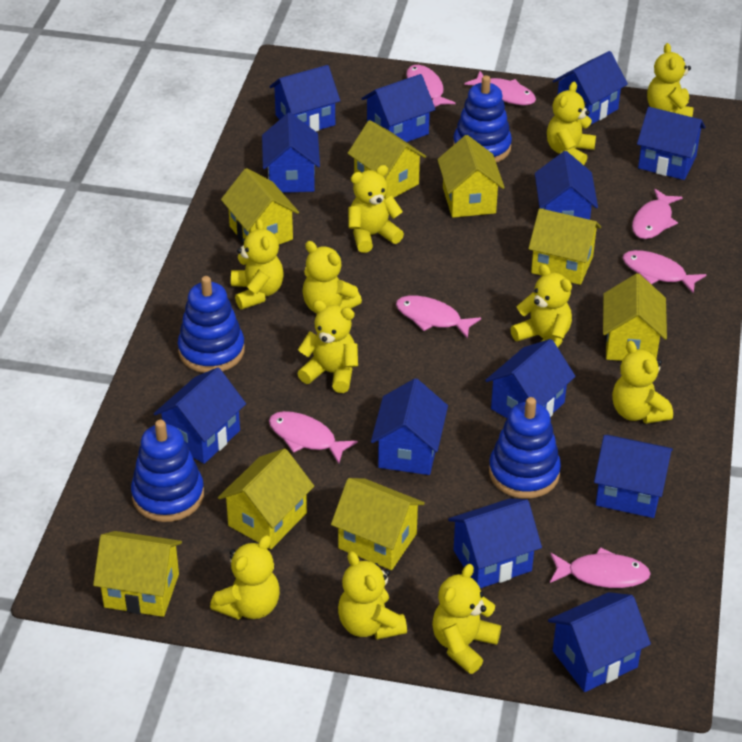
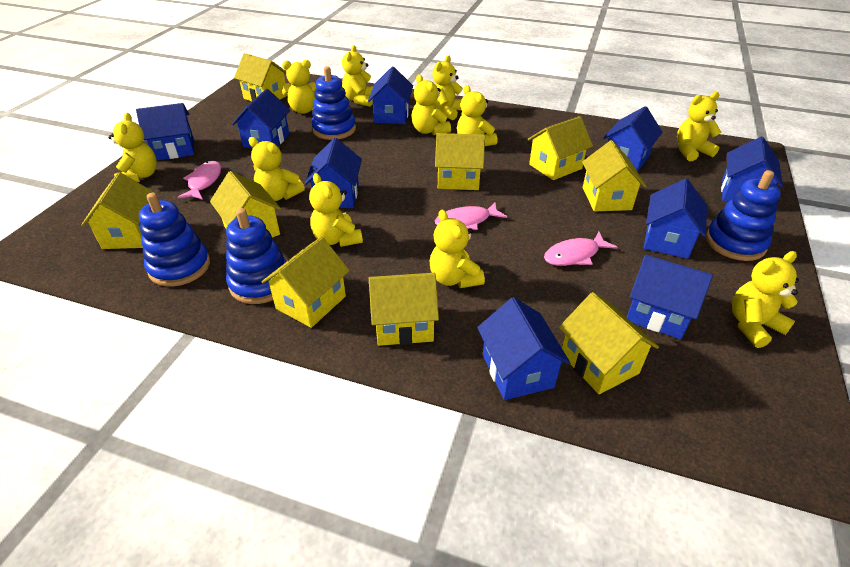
blue house: [154,367,246,464] [262,113,320,193] [269,65,340,131] [361,74,436,142] [371,378,448,475] [448,498,542,588] [485,339,576,418] [535,151,598,220] [548,592,651,692] [553,51,628,125] [594,435,673,518] [637,107,706,180] = 12 -> [136,103,194,161] [232,89,290,148] [305,138,362,208] [368,66,413,124] [477,297,570,400] [603,106,662,172] [627,255,713,339] [644,178,707,259] [721,136,783,202] = 9
pink fish: [269,411,358,464] [396,295,481,339] [406,65,455,107] [464,71,536,105] [550,547,651,588] [622,250,706,294] [632,189,683,239] = 7 -> [177,161,221,200] [435,202,507,230] [544,232,617,266] = 3
yellow house: [93,531,182,617] [218,448,314,549] [221,168,299,244] [331,478,425,570] [348,120,426,199] [437,135,505,218] [528,208,601,285] [603,273,667,361] = 8 -> [81,172,155,249] [210,171,281,238] [234,53,286,101] [261,237,350,328] [369,273,439,346] [435,133,485,190] [528,116,593,180] [559,292,659,394] [582,140,646,212] = 9

